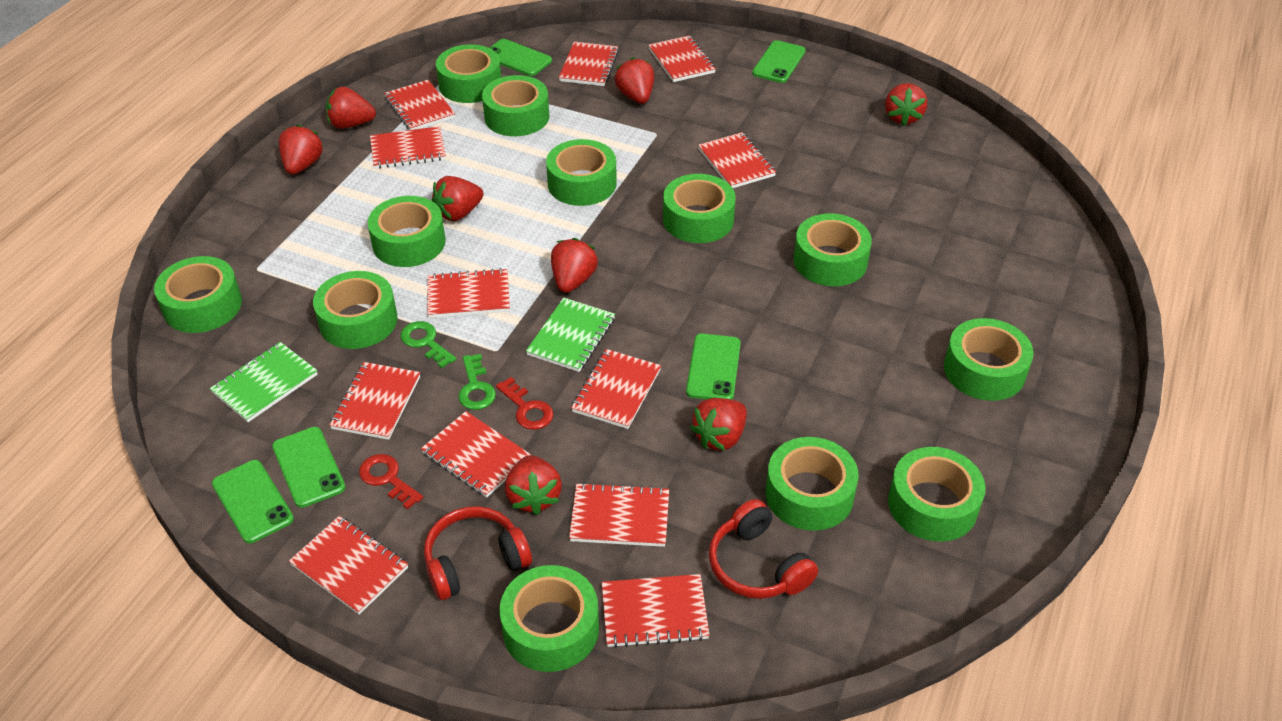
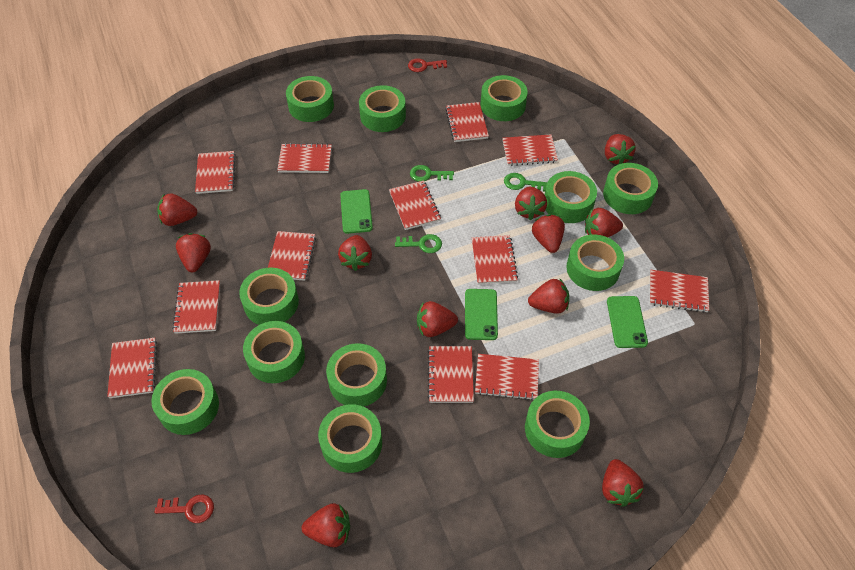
green key: [401,321,456,368] [458,354,496,410] = 2 -> [395,234,442,253] [410,165,454,182] [504,173,547,192] = 3
green notebook: [210,342,318,422] [526,298,615,372] = 2 -> none = 0
green phone: [212,460,294,543] [272,427,346,508] [489,39,552,76] [686,334,741,400] [752,40,806,83] = 5 -> [340,189,373,234] [465,289,498,340] [607,296,648,348] = 3
red headphones: [424,506,532,600] [709,499,818,599] = 2 -> none = 0
red strawberry: [279,124,323,174] [326,86,376,129] [432,176,484,221] [505,455,562,515] [551,238,598,293] [615,57,654,104] [690,398,747,451] [885,83,927,126] = 8 -> [157,193,198,226] [176,233,211,272] [302,503,350,547] [338,235,372,271] [417,301,458,337] [515,187,547,220] [528,278,569,314] [532,214,565,253] [585,208,623,237] [602,459,644,507] [605,134,635,165] = 11

